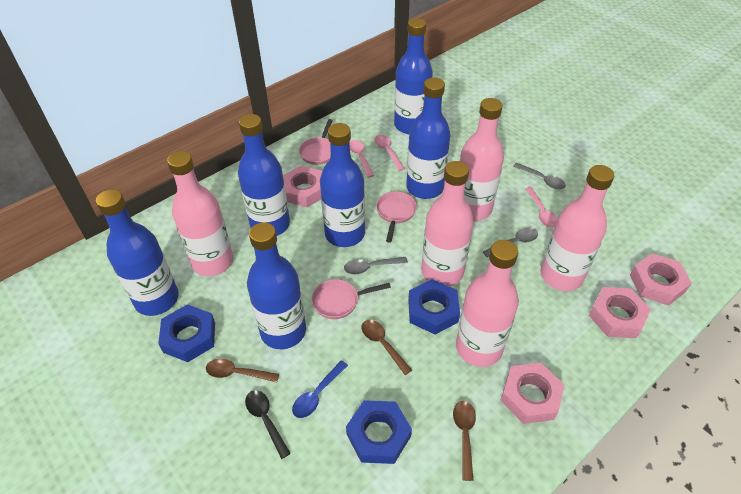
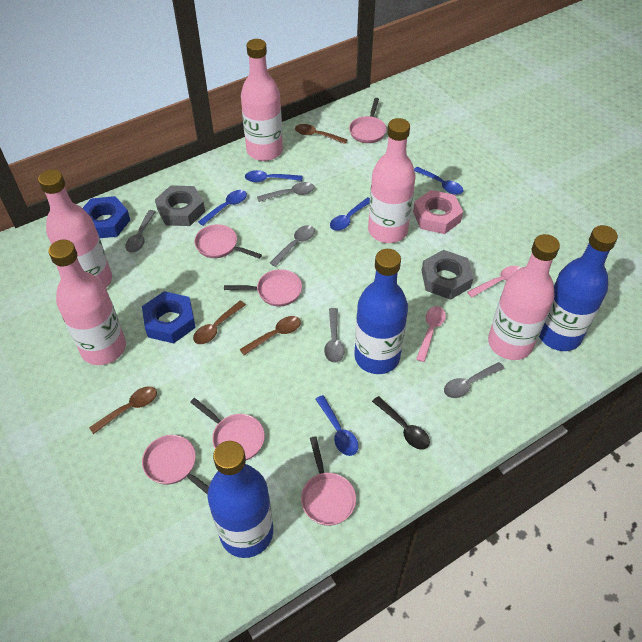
blue bottle: [96,189,179,316] [238,114,290,236] [247,222,306,349] [320,123,365,247] [394,18,433,134] [406,78,451,199] = 6 -> [207,441,273,558] [354,249,408,374] [539,225,618,351] = 3
blue nut: [158,304,215,362] [346,400,412,464] [408,279,460,335] = 3 -> [83,196,130,238] [142,291,196,343] = 2
blue spoon: [292,360,348,418] = 1 -> [198,190,247,226] [245,170,302,182] [316,395,359,456] [330,197,370,231] [414,167,463,195] = 5
brown spoon: [206,359,279,382] [362,320,412,375] [453,401,476,481] = 3 -> [89,386,157,434] [193,301,246,344] [240,316,301,355] [295,124,347,144] = 4
grey nut: none = 0 -> [155,185,205,226] [421,250,473,300] = 2
grey spoon: [344,257,408,274] [483,228,538,257] [513,163,566,189] = 3 -> [125,210,156,253] [257,182,315,202] [270,225,315,267] [324,308,345,363] [444,362,505,398] = 5
pink nut: [283,166,322,207] [500,363,564,424] [589,287,651,338] [630,253,692,306] = 4 -> [413,190,463,234] = 1
pink pan: [299,119,333,165] [311,279,391,319] [376,191,417,243] = 3 -> [142,435,209,495] [190,398,265,460] [194,224,262,259] [224,269,302,306] [301,436,356,526] [349,98,386,143] = 6
pink spoon: [349,140,374,178] [374,135,405,171] [525,187,557,228] = 3 -> [416,306,446,362] [467,266,521,298] = 2

